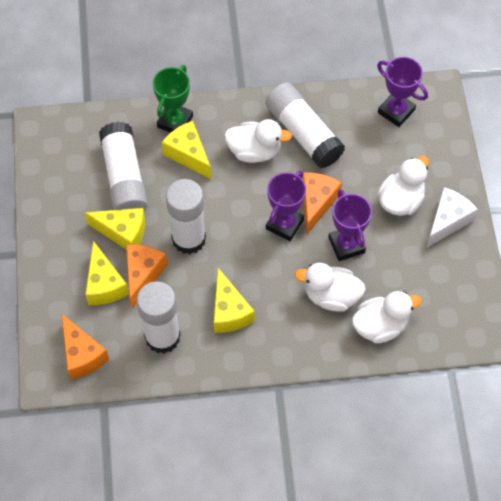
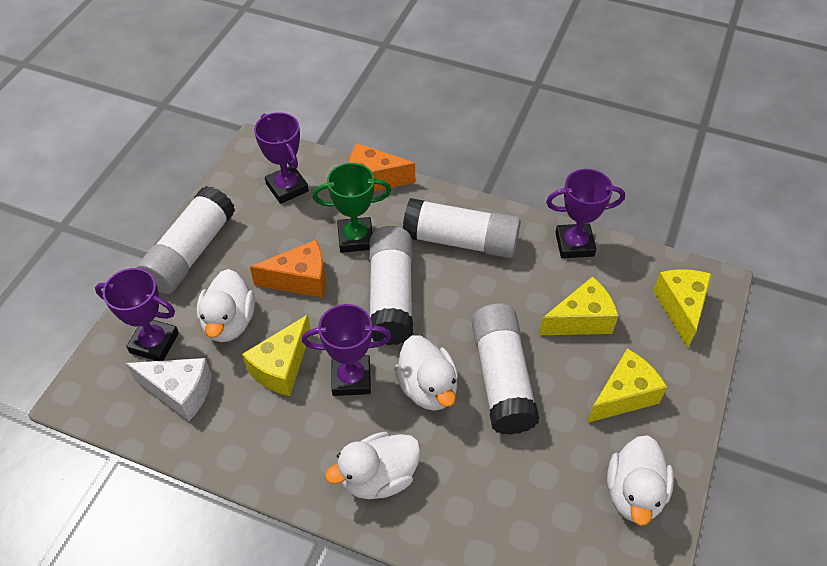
orange cheese: [61,313,109,379] [126,244,168,309] [302,172,342,234] = 3 -> [250,240,325,298] [349,143,415,191] = 2
purple trophy: [266,170,306,241] [328,189,372,261] [377,57,428,127] = 3 -> [95,268,179,361] [254,112,309,204] [302,304,392,396] [546,169,625,258] = 4

